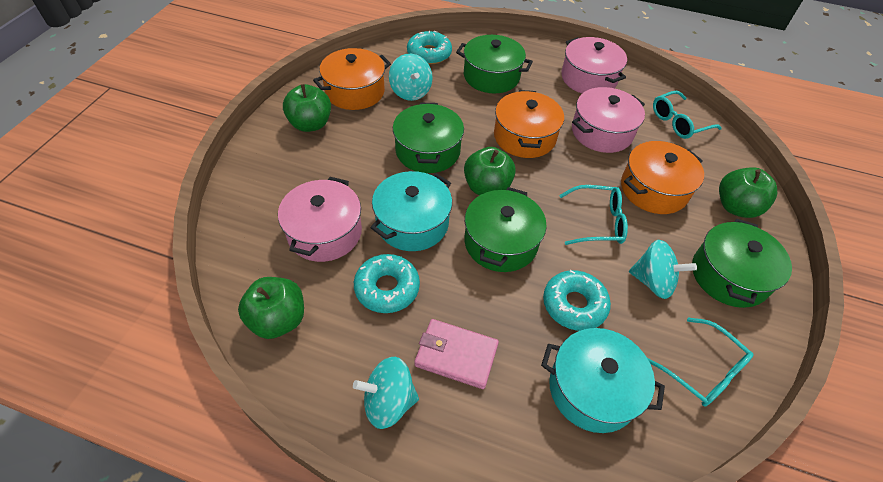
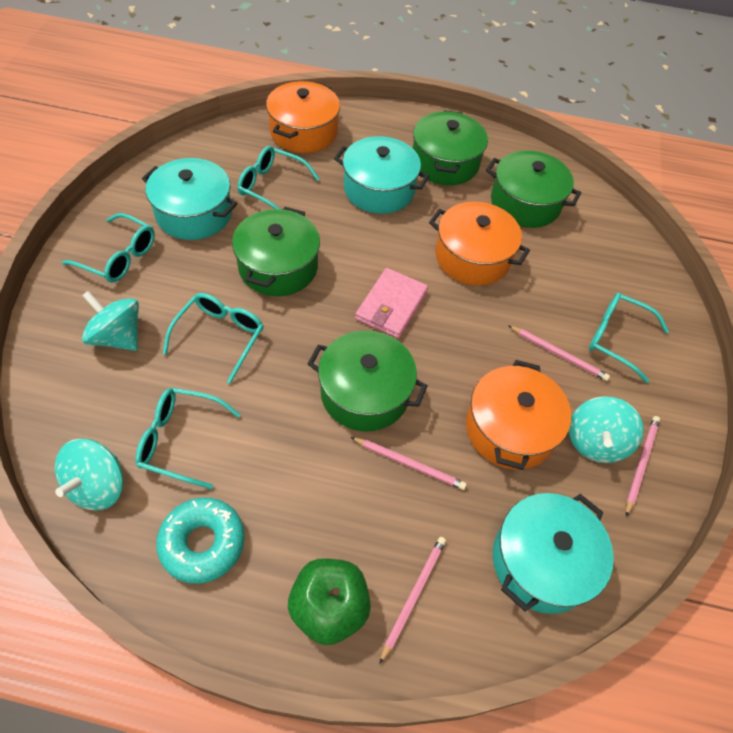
green apple: [238,277,304,339] [283,84,331,132] [464,147,516,195] [719,167,777,218] = 4 -> [288,558,371,645] = 1
pink pencil: none = 0 -> [351,437,467,490] [379,537,446,664] [508,325,610,381] [626,416,660,517] = 4
pink pot: [278,177,362,262] [561,37,627,93] [572,87,645,153] = 3 -> none = 0
turquoise donut: [354,254,420,313] [407,31,452,65] [543,270,611,331] = 3 -> [156,498,245,584] = 1
turquoise glasses: [559,185,628,245] [647,318,754,406] [653,91,722,139] = 3 -> [62,213,155,283] [135,387,240,489] [163,293,264,384] [237,146,319,209] [589,293,669,383] = 5
turquoise pot: [370,171,452,251] [541,328,665,433] = 2 -> [142,158,237,240] [334,136,429,214] [493,493,614,614] = 3

